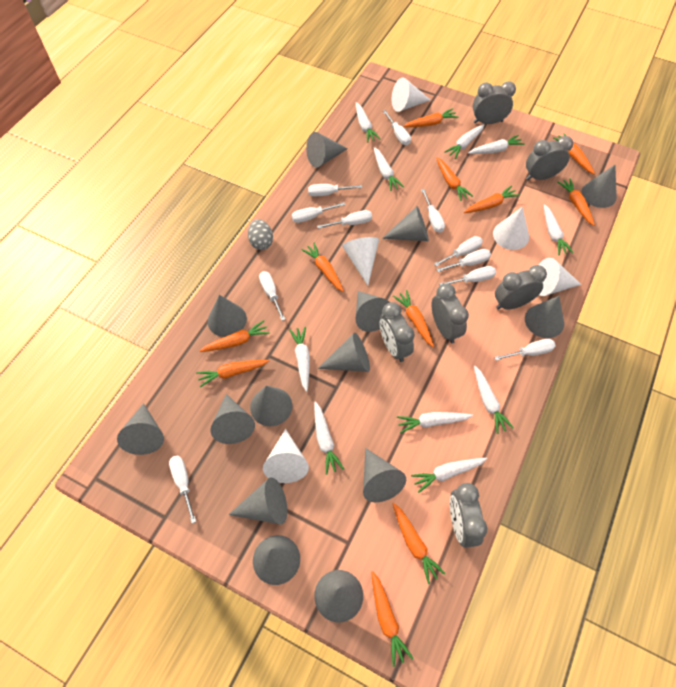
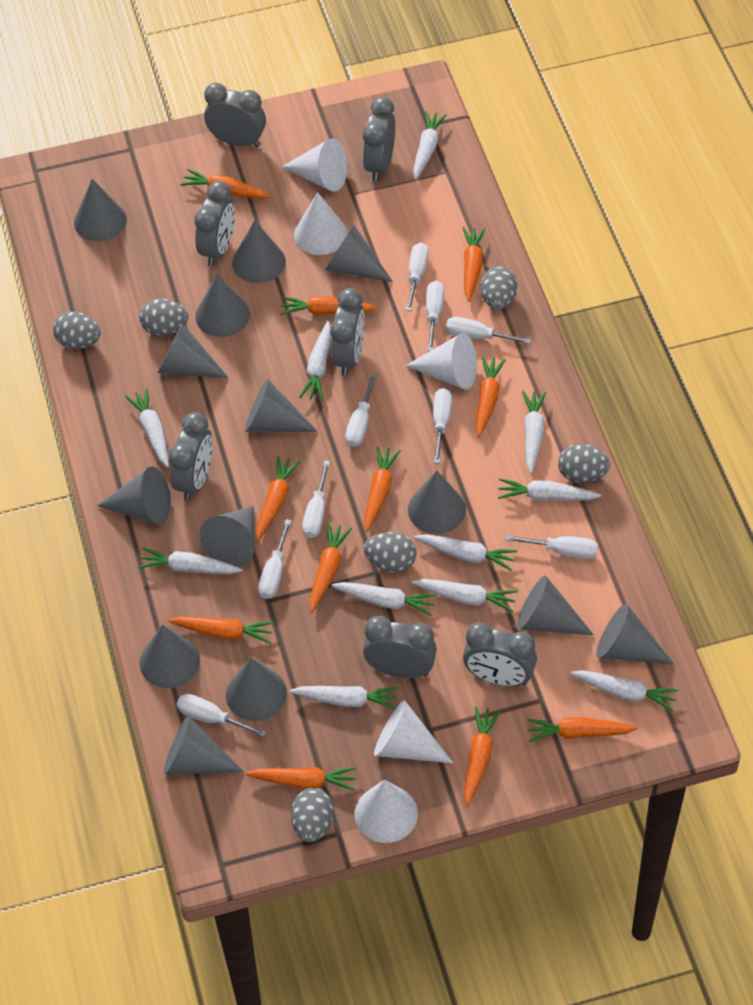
grey clock: [379,302,415,362] [432,283,469,343] [450,483,487,548] [473,81,516,124] [495,265,547,310] [526,136,573,180] = 6 -> [169,412,213,501] [194,181,235,266] [204,83,266,147] [330,288,365,376] [363,97,395,182] [363,616,437,678] [463,622,537,687] = 7
grey egg: [248,219,273,250] = 1 -> [53,311,101,349] [139,299,188,336] [291,788,334,842] [364,532,417,572] [481,266,517,310] [558,444,610,483] = 6
white carrot: [289,327,310,392] [314,401,344,475] [356,102,380,142] [374,147,404,191] [397,412,473,433] [411,458,487,493] [444,124,485,159] [468,135,525,154] [474,366,513,434] [544,204,574,255] = 10 -> [125,388,169,468] [138,547,243,574] [289,686,399,709] [299,321,331,400] [331,582,437,616] [412,579,518,612] [413,111,447,180] [414,534,518,571] [498,478,601,501] [522,390,546,474] [570,670,679,712] = 11
white screwdriver: [169,456,196,523] [259,271,286,321] [292,202,345,223] [308,184,362,197] [317,210,372,229] [383,110,411,145] [421,189,445,233] [434,236,483,266] [436,249,491,272] [439,266,496,285] [494,339,556,361] = 11 -> [177,694,267,737] [258,519,292,599] [302,460,330,538] [345,374,377,447] [406,243,429,311] [426,281,444,351] [433,388,452,464] [446,317,531,344] [505,535,598,559] = 9

